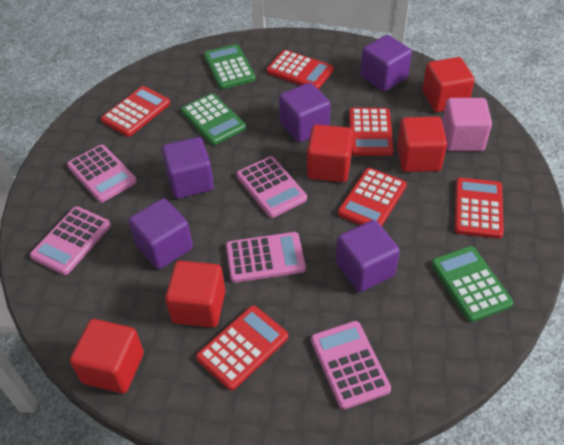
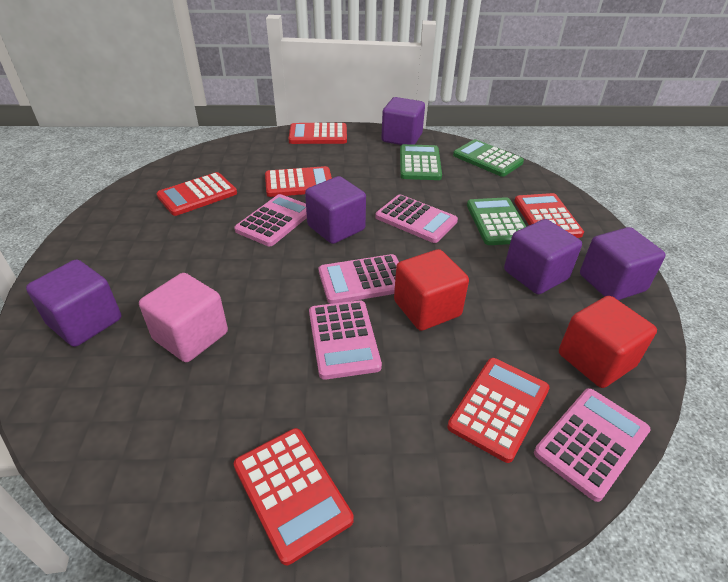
red cube: [70,319,144,394] [165,261,225,328] [307,124,353,182] [397,117,447,172] [422,57,475,112] = 5 -> [394,249,469,331] [559,296,657,388] = 2

